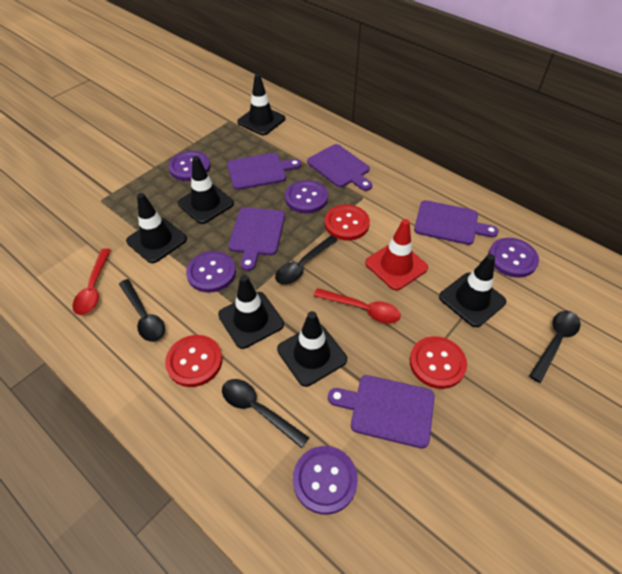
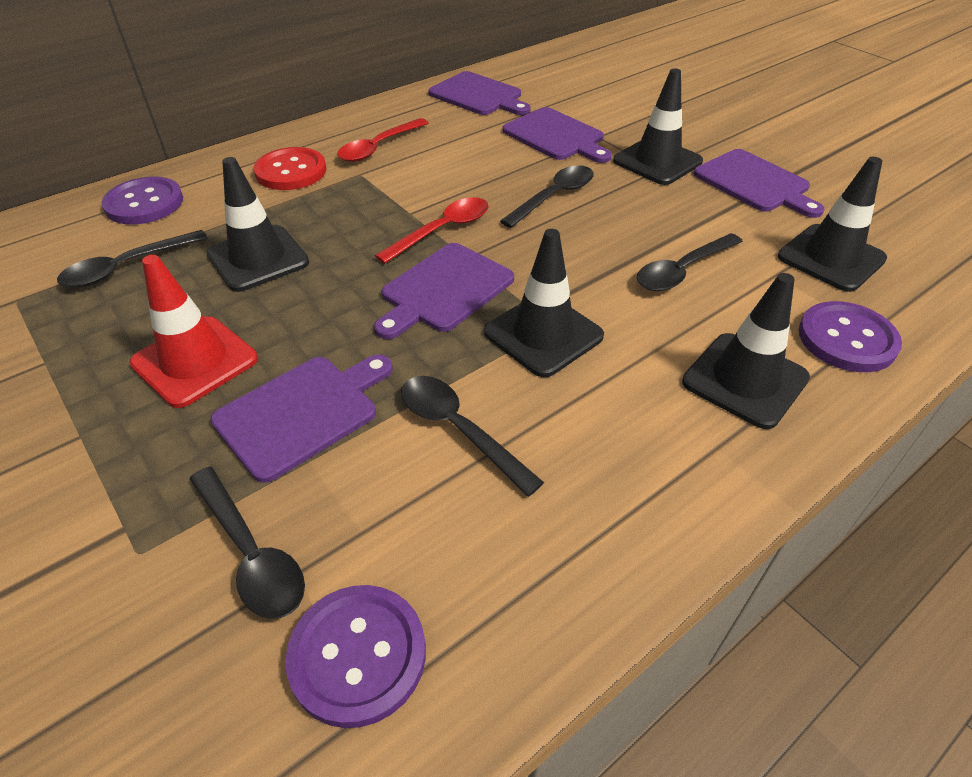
black spoon: [119,279,165,342] [222,379,309,448] [275,235,338,285] [529,311,580,383] = 4 -> [57,230,208,288] [189,466,305,619] [401,376,544,497] [500,165,594,228] [637,233,743,291] = 5
black traffic cone: [126,193,187,263] [178,156,234,224] [218,275,284,349] [237,74,285,135] [277,311,347,387] [439,254,506,327] = 6 -> [206,157,309,292] [484,229,604,377] [613,69,703,185] [682,273,810,429] [778,157,887,292] = 5
purple button: [169,151,210,181] [186,251,236,293] [285,180,328,213] [293,446,358,515] [488,238,539,277] = 5 -> [101,177,183,224] [285,585,426,728] [799,301,902,372] = 3
red button: [165,335,222,387] [325,205,370,240] [410,336,467,389] = 3 -> [253,147,326,190] = 1

